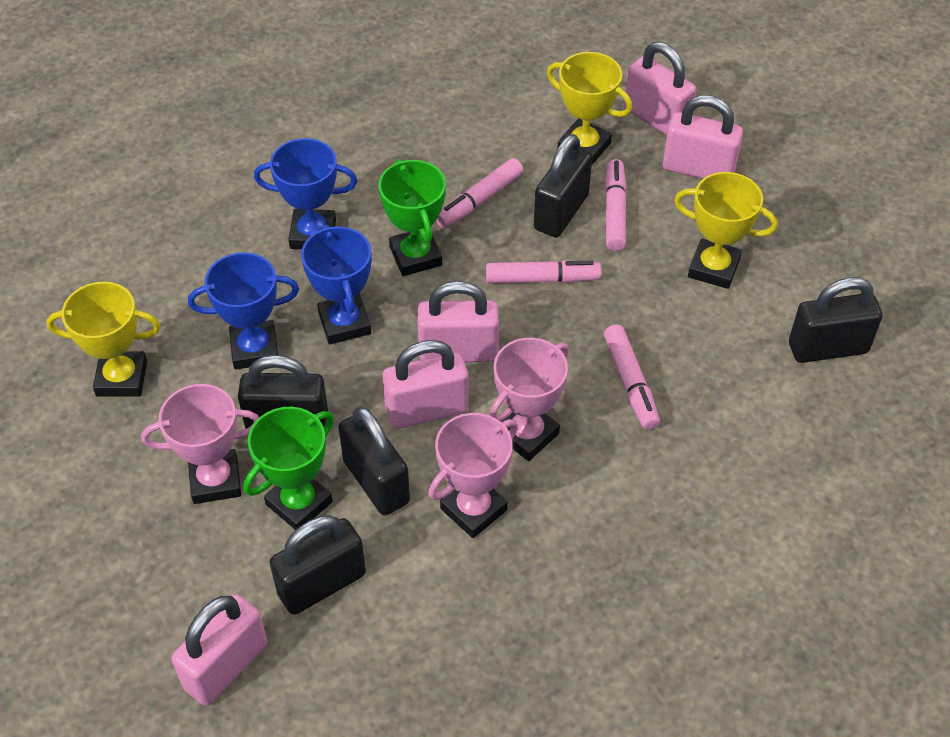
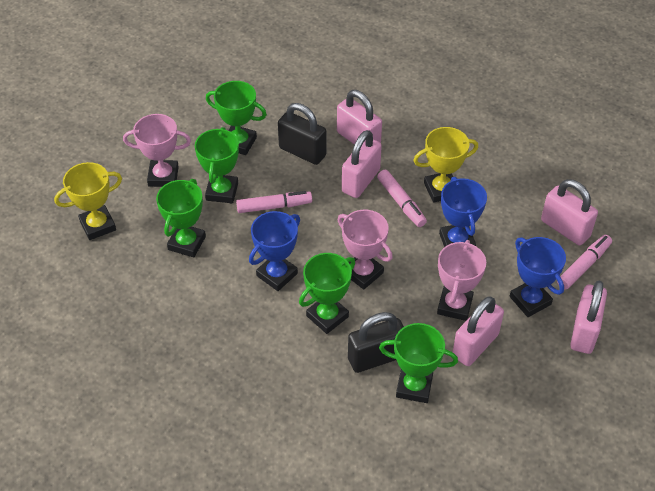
black padlock: [238,355,328,429] [269,515,366,615] [338,406,410,515] [534,134,592,237] [789,277,883,363] = 5 -> [278,103,326,165] [348,312,404,373] = 2
green trophy: [244,407,334,530] [378,159,446,276] = 2 -> [156,179,206,258] [195,127,239,203] [206,81,267,155] [299,253,355,334] [379,323,458,403] = 5
pink marker: [436,158,523,228] [486,260,601,283] [604,324,660,430] [605,159,627,251] = 4 -> [236,191,312,213] [377,170,427,227] [557,235,612,290] = 3
yellow trophy: [47,282,160,397] [547,52,632,165] [674,172,778,289] = 3 -> [54,162,122,240] [413,127,478,203] = 2

